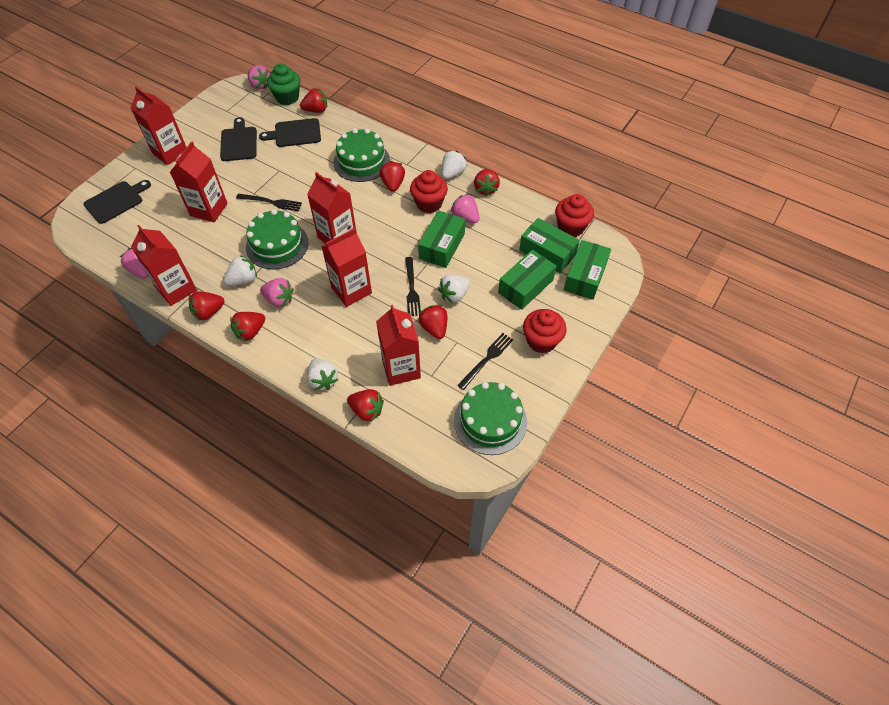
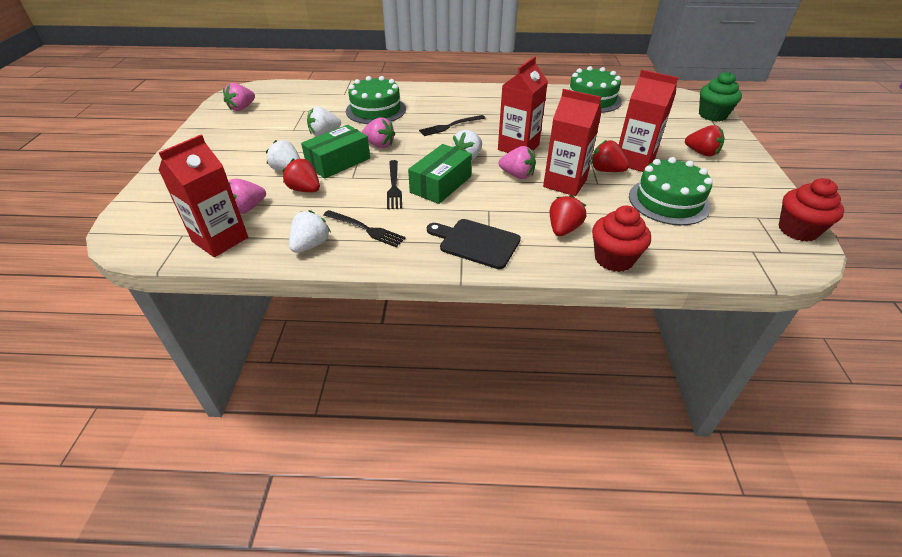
black cutting board: [83,180,151,224] [220,117,257,161] [259,118,321,147] = 3 -> [427,219,521,269] = 1
green box: [418,210,465,268] [498,250,557,310] [519,218,580,273] [564,240,611,300] = 4 -> [301,125,370,179] [408,144,472,204] = 2
red carton: [131,87,187,165] [131,225,197,306] [170,141,228,222] [307,172,357,244] [321,228,372,307] [376,305,421,386] = 6 -> [158,135,248,257] [498,57,548,153] [543,89,602,196] [619,70,679,172] = 4
red cupcake: [410,170,448,213] [523,309,567,354] [555,194,594,237] = 3 -> [592,206,651,272] [779,178,844,242] = 2
red strawberry: [189,291,225,320] [230,312,265,341] [300,88,327,113] [347,389,384,422] [379,161,405,192] [419,305,447,339] [474,169,500,196] = 7 -> [283,158,320,192] [550,195,586,236] [591,140,629,172] [685,125,724,157] = 4

